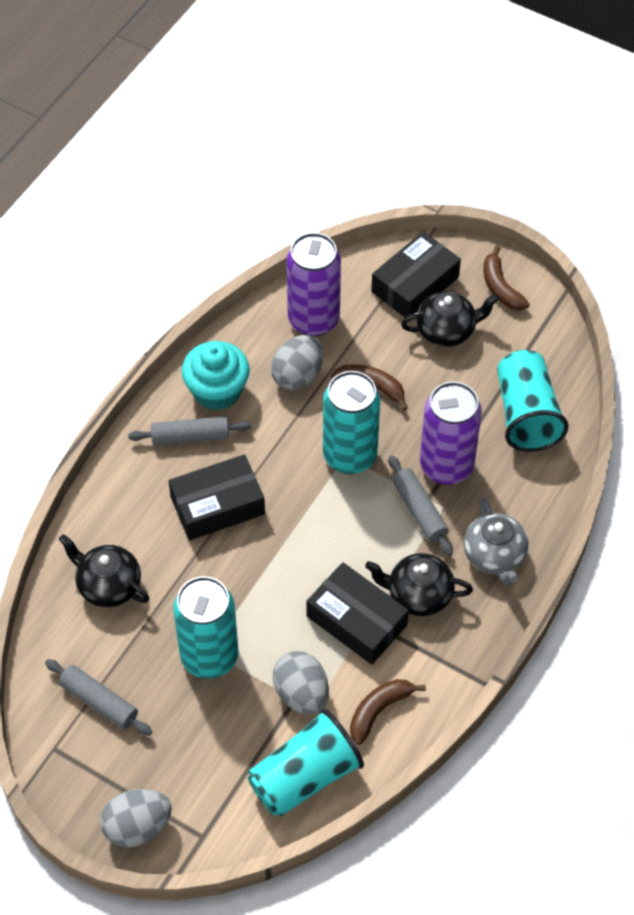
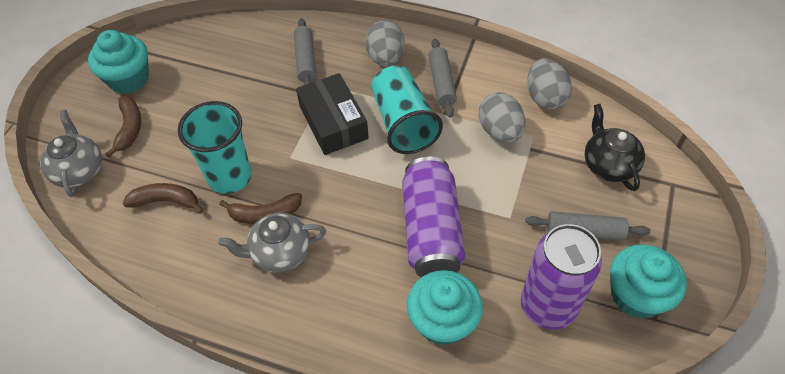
black box: [169,454,265,540] [306,562,409,665] [371,231,461,318] = 3 -> [296,73,369,155] = 1
black teapot: [59,534,149,608] [365,553,473,616] [401,291,499,347] = 3 -> [585,104,645,191] = 1
grey teapot: [464,498,528,586] = 1 -> [40,110,102,197] [218,213,326,273] = 2
turquoise can: [173,576,238,679] [323,371,380,474] = 2 -> none = 0
turquoise cupcake: [182,341,250,410] = 1 -> [88,30,149,94] [407,270,483,346] [610,244,687,319] = 3

